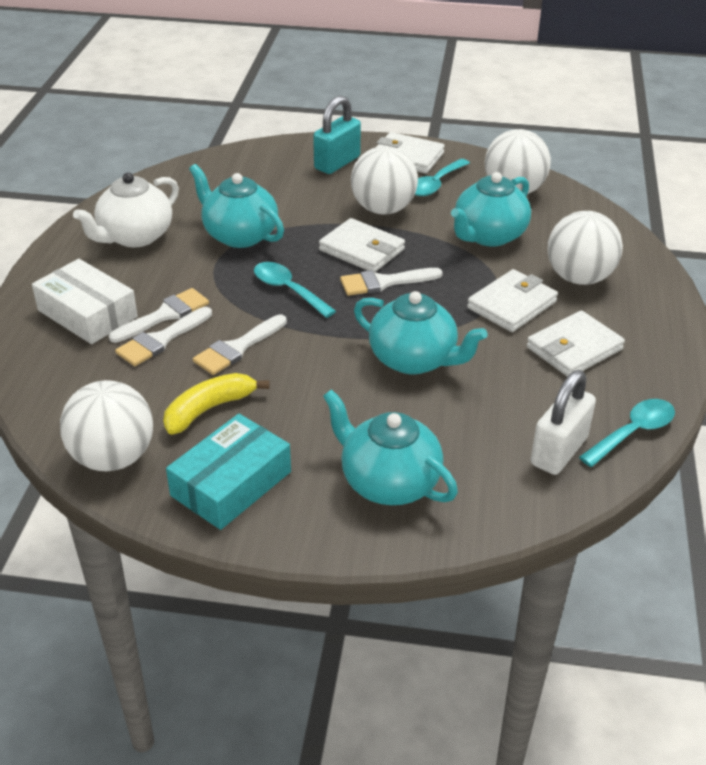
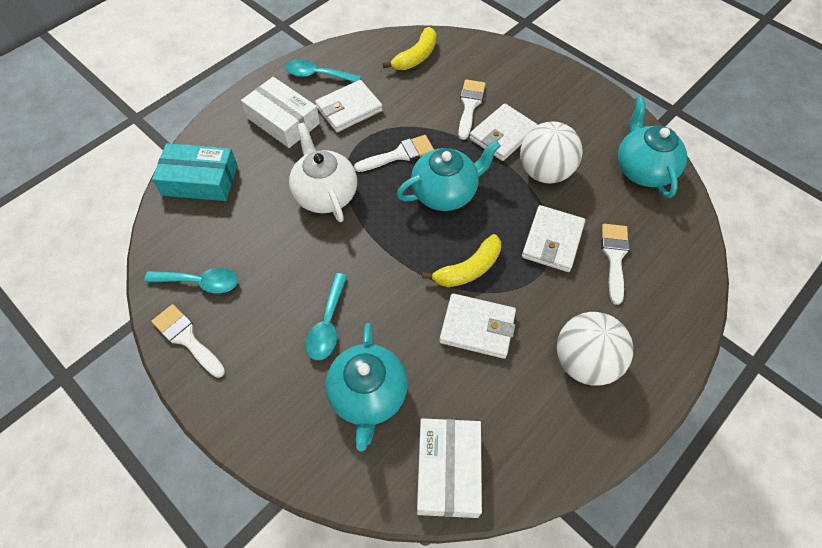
turquoise padlock: [313,96,361,174] = 1 -> none = 0
turquoise teapot: [189,164,284,248] [323,389,458,505] [354,291,488,374] [451,172,531,247] = 4 -> [326,323,408,451] [396,140,501,211] [618,97,687,198] = 3
white ball: [60,380,153,471] [351,146,418,215] [485,129,551,194] [548,211,623,285] = 4 -> [520,121,582,184] [557,312,633,386] = 2
white box: [32,259,138,344] = 1 -> [241,77,320,148] [417,418,482,518] = 2
white padlock: [531,370,596,475] = 1 -> none = 0
yellow banana: [163,373,270,435] = 1 -> [383,27,436,70] [422,234,501,287] = 2

